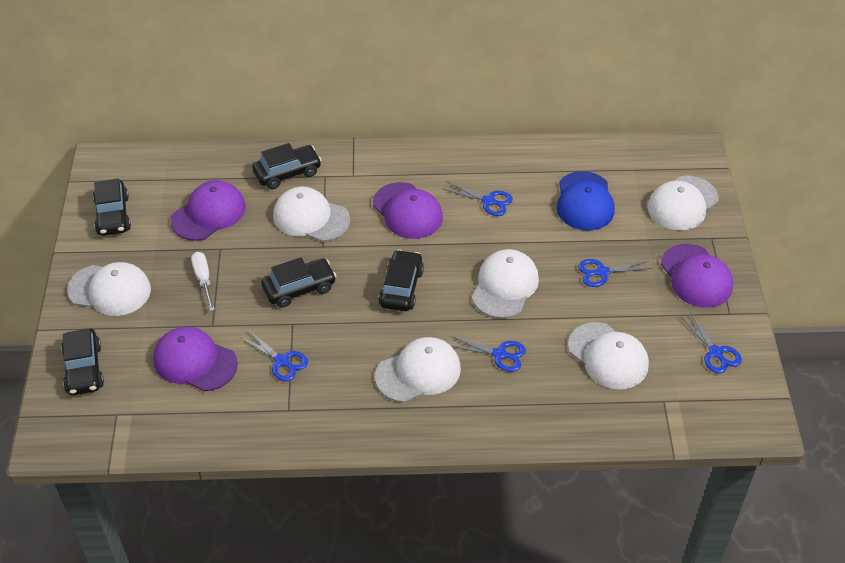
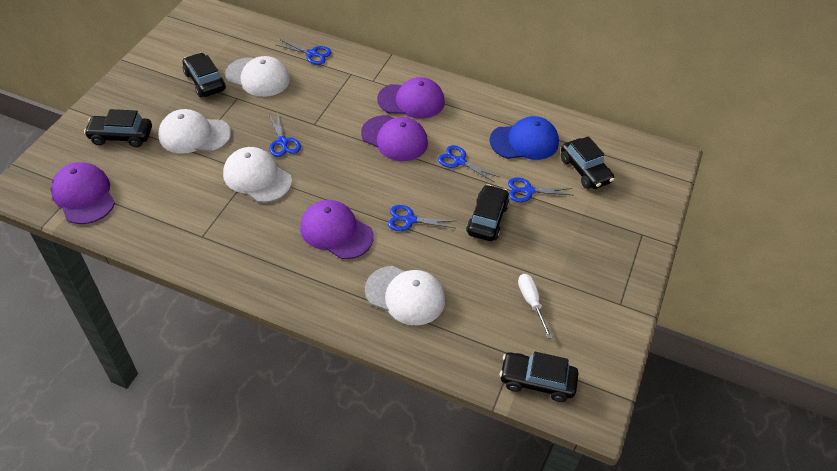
white cap: [67,262,151,316] [273,187,350,242] [375,337,461,403] [472,249,539,318] [568,322,649,389] [648,176,719,230] = 6 -> [158,109,231,154] [223,147,292,203] [225,56,290,97] [365,266,445,326] = 4

